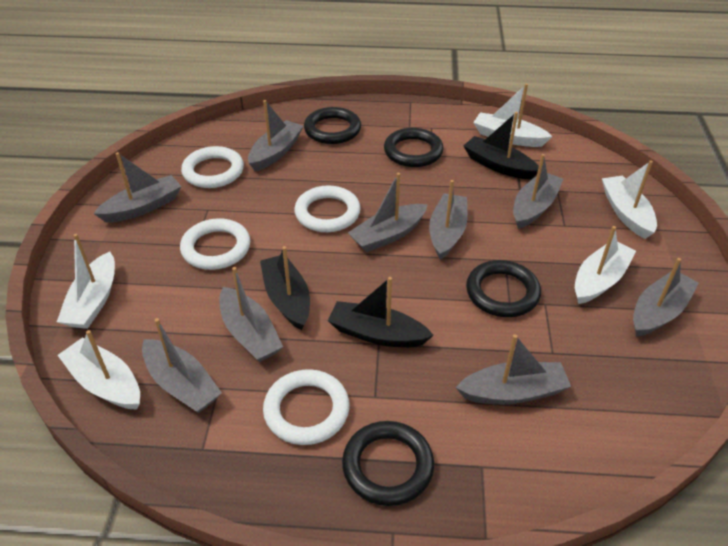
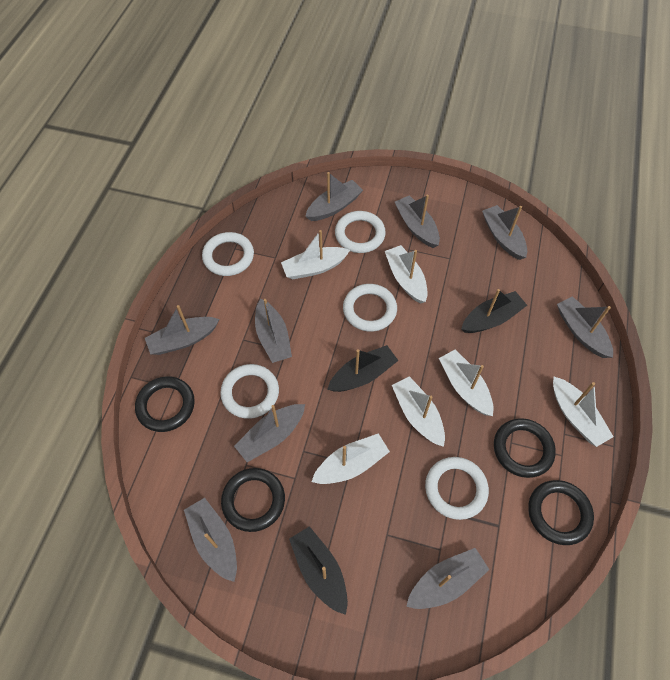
white boat: [57,234,115,329] [58,330,140,410] [473,83,552,147] [575,226,636,304] [602,161,657,239] = 5 -> [281,230,350,279] [311,433,390,484] [385,245,428,304] [392,376,445,447] [439,349,494,416] [553,376,614,447] = 6
white ring: [180,218,250,270] [181,146,244,188] [263,369,350,445] [294,185,360,232] = 4 -> [202,232,254,276] [220,364,279,419] [335,211,386,253] [343,284,397,332] [425,457,489,520] = 5

